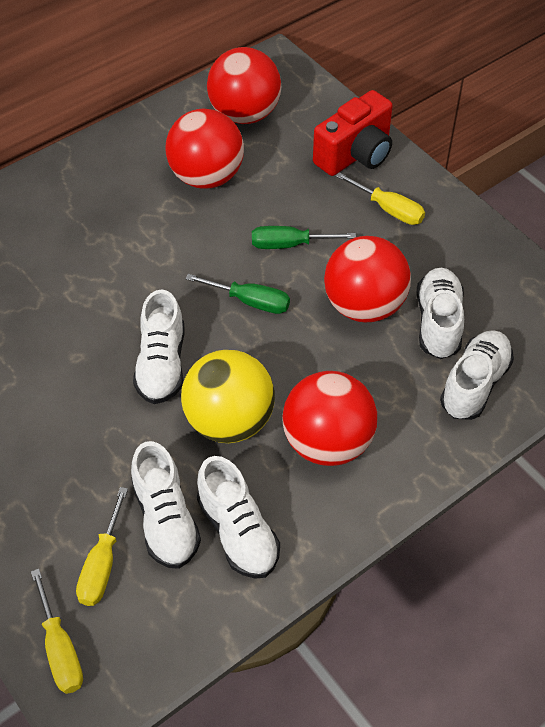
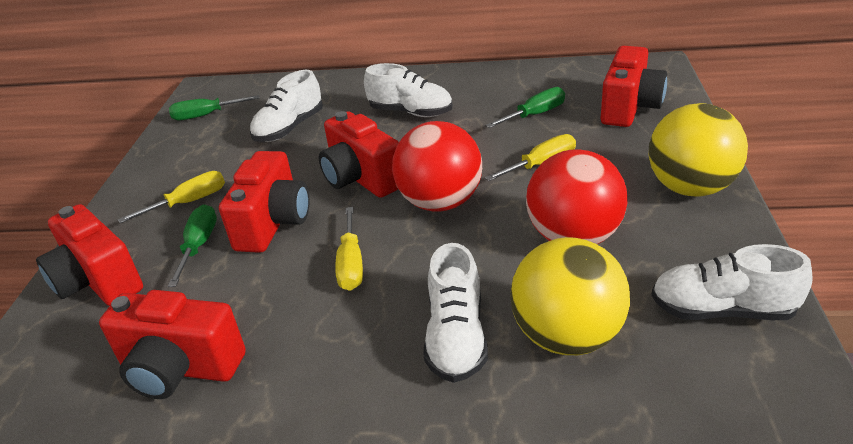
green screwdriver: [185,274,290,314] [252,226,356,249] = 2 -> [168,205,217,287] [169,95,259,120] [486,87,565,128] = 3
red ball: [166,109,244,189] [207,47,281,124] [282,371,377,466] [324,236,411,323] = 4 -> [392,121,482,212] [526,149,628,244] = 2
red camera: [313,90,393,176] = 1 -> [36,204,143,306] [99,290,246,399] [219,151,310,253] [319,111,399,198] [601,46,667,127] = 5
white shoe: [131,441,201,569] [133,289,184,404] [197,456,280,579] [416,268,464,359] [440,330,514,420] = 5 -> [250,70,323,142] [364,63,452,117] [424,243,488,383] [651,244,813,320] = 4
yellow ball: [181,350,275,443] = 1 -> [510,237,630,355] [649,103,748,196] = 2

